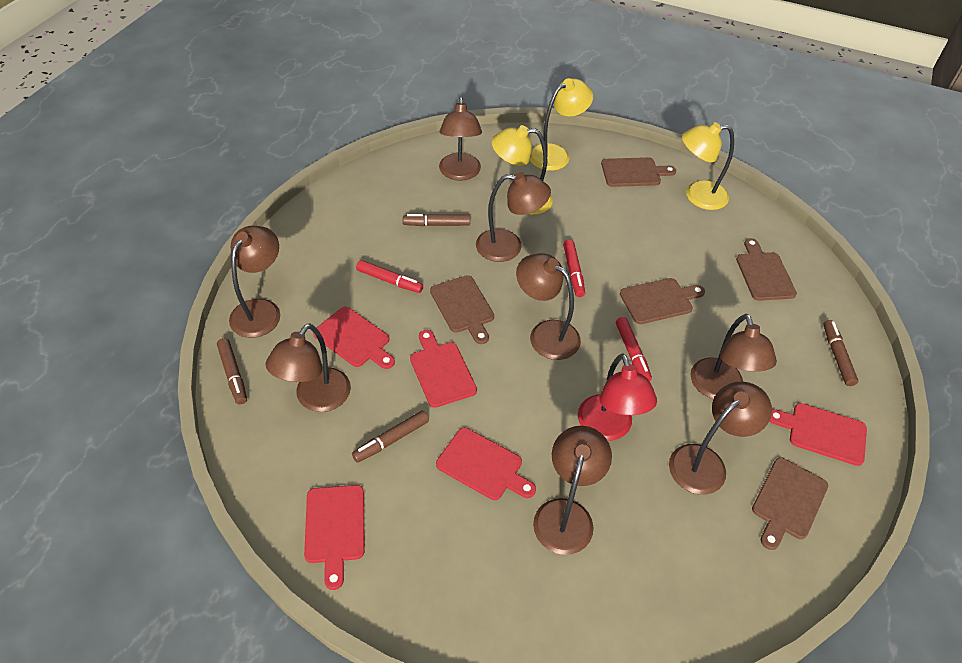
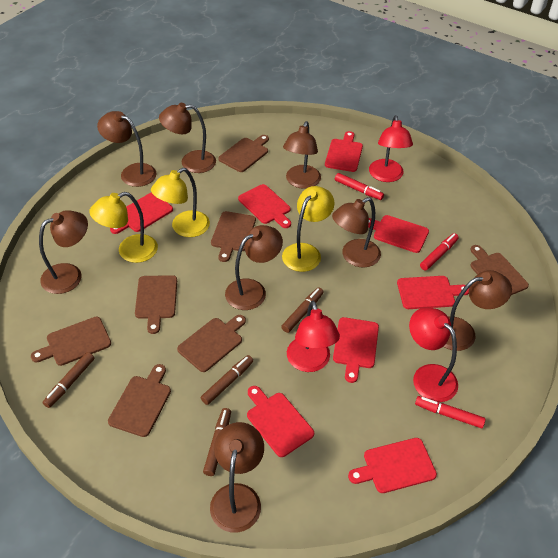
brown cutting board: [430,275,494,344] [601,157,676,187] [620,278,705,324] [736,238,797,301] [752,458,828,550] = 5 -> [31,317,111,366] [108,364,171,437] [135,275,177,334] [177,315,246,372] [211,211,256,262] [218,135,269,172] [470,245,529,295] = 7
red cutting board: [304,485,365,590] [313,307,395,369] [410,330,477,408] [436,428,536,500] [769,403,867,466] = 5 -> [110,192,173,234] [238,184,291,228] [247,386,314,457] [325,131,363,172] [333,317,379,383] [348,438,437,493] [368,215,429,253] [397,276,469,309] = 8
red lamp: [578,353,657,441] = 1 -> [287,300,340,372] [369,115,413,182] [409,307,458,402] = 3

